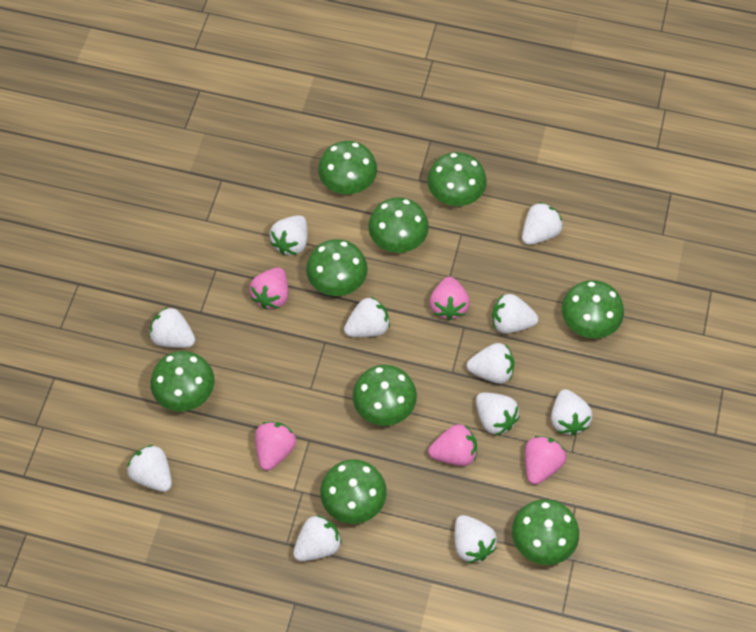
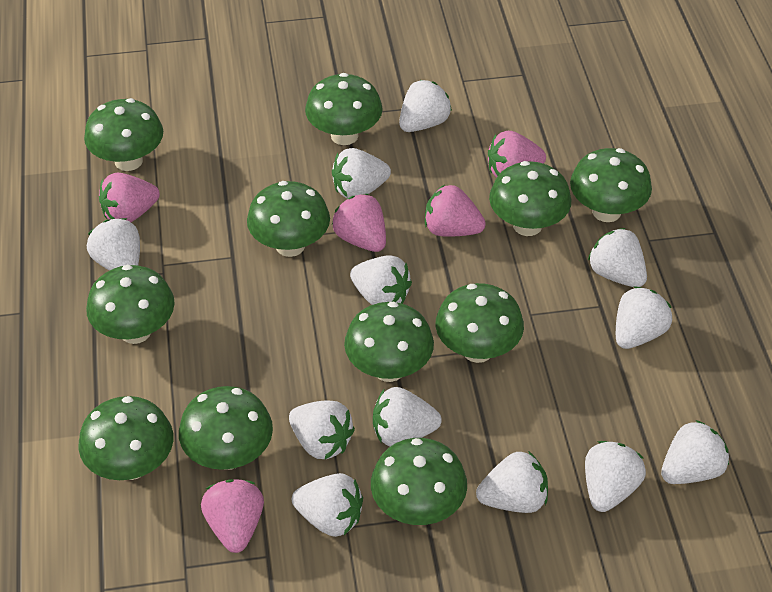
green mushroom: [150,351,215,412] [306,239,368,296] [318,141,377,194] [320,459,387,524] [352,365,417,426] [368,197,429,253] [427,152,487,206] [512,499,579,565] [562,280,624,338] = 9 -> [78,396,173,480] [84,98,163,171] [86,265,175,344] [179,386,273,470] [247,181,330,257] [305,73,383,145] [344,301,434,382] [371,438,467,525] [435,283,524,363] [489,161,571,236] [570,148,652,222] = 11
white strawberry: [127,445,172,492] [149,307,195,348] [270,215,308,255] [293,515,342,561] [344,297,390,337] [454,515,497,563] [467,343,514,384] [476,393,520,436] [492,294,538,334] [522,202,563,245] [551,389,593,436] = 11 -> [87,218,140,271] [289,400,355,459] [292,473,363,537] [332,148,391,199] [350,255,412,305] [373,387,442,447] [399,80,452,132] [476,451,548,513] [585,441,646,512] [588,228,647,287] [616,286,672,349] [661,420,729,484] = 12

